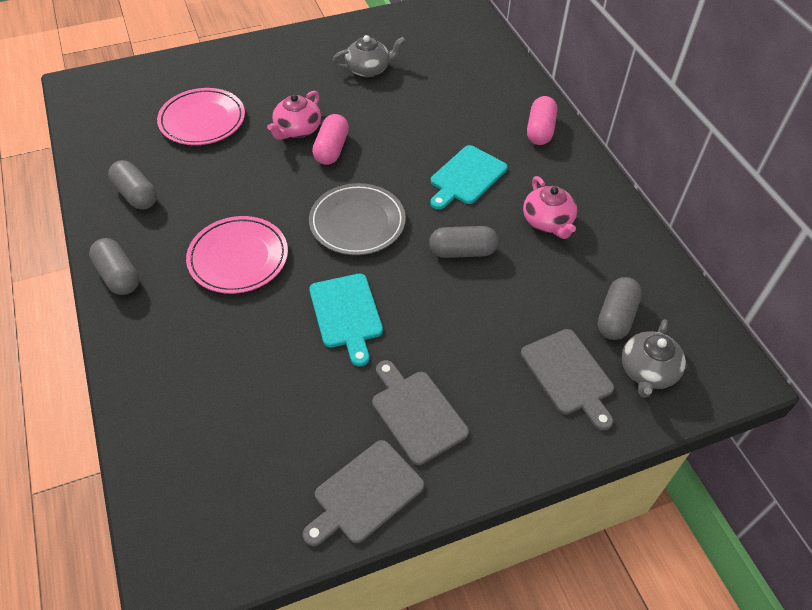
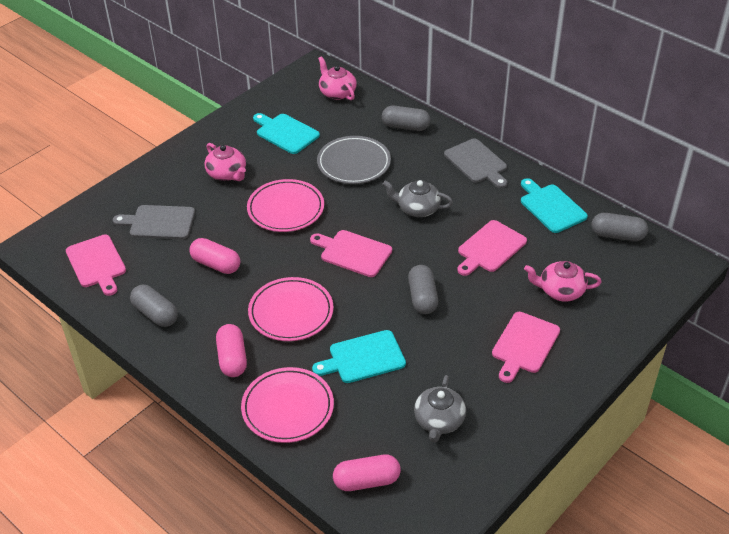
grey cutting board: [303,440,424,546] [372,360,469,465] [521,329,614,430] = 3 -> [113,205,195,239] [444,139,508,188] = 2
pink capsule: [312,114,349,165] [527,96,557,145] = 2 -> [189,238,240,274] [216,324,247,377] [333,455,401,491] = 3
pink cutting board: none = 0 -> [66,234,126,296] [310,230,392,277] [457,220,527,276] [492,312,560,383] = 4
pink plate: [157,88,245,145] [186,216,288,294] = 2 -> [241,367,334,443] [247,179,324,232] [248,277,334,341] = 3
pink teapot: [267,91,321,140] [523,176,577,239] = 2 -> [205,143,246,181] [318,56,357,100] [524,261,602,302] = 3
turquoise cutting board: [309,273,383,367] [430,145,508,210] = 2 -> [253,113,320,154] [312,330,406,383] [521,178,588,233] = 3

